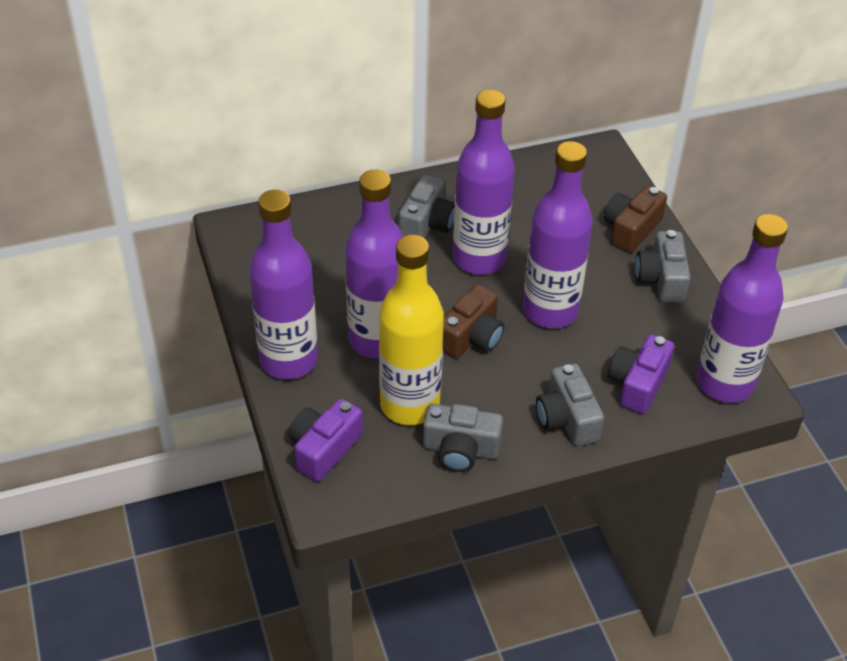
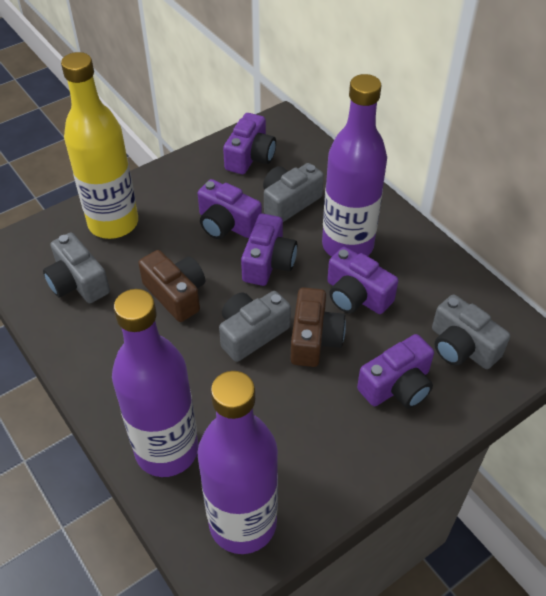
purple bottle: [249,190,318,380] [345,169,403,358] [453,90,515,275] [523,141,593,328] [696,214,788,403] = 5 -> [112,289,198,477] [197,371,278,554] [322,74,387,257] = 3
purple camera: [289,399,363,482] [608,334,674,414] = 2 -> [198,179,262,239] [223,113,276,174] [241,214,297,286] [327,247,398,314] [357,334,434,409] = 5

